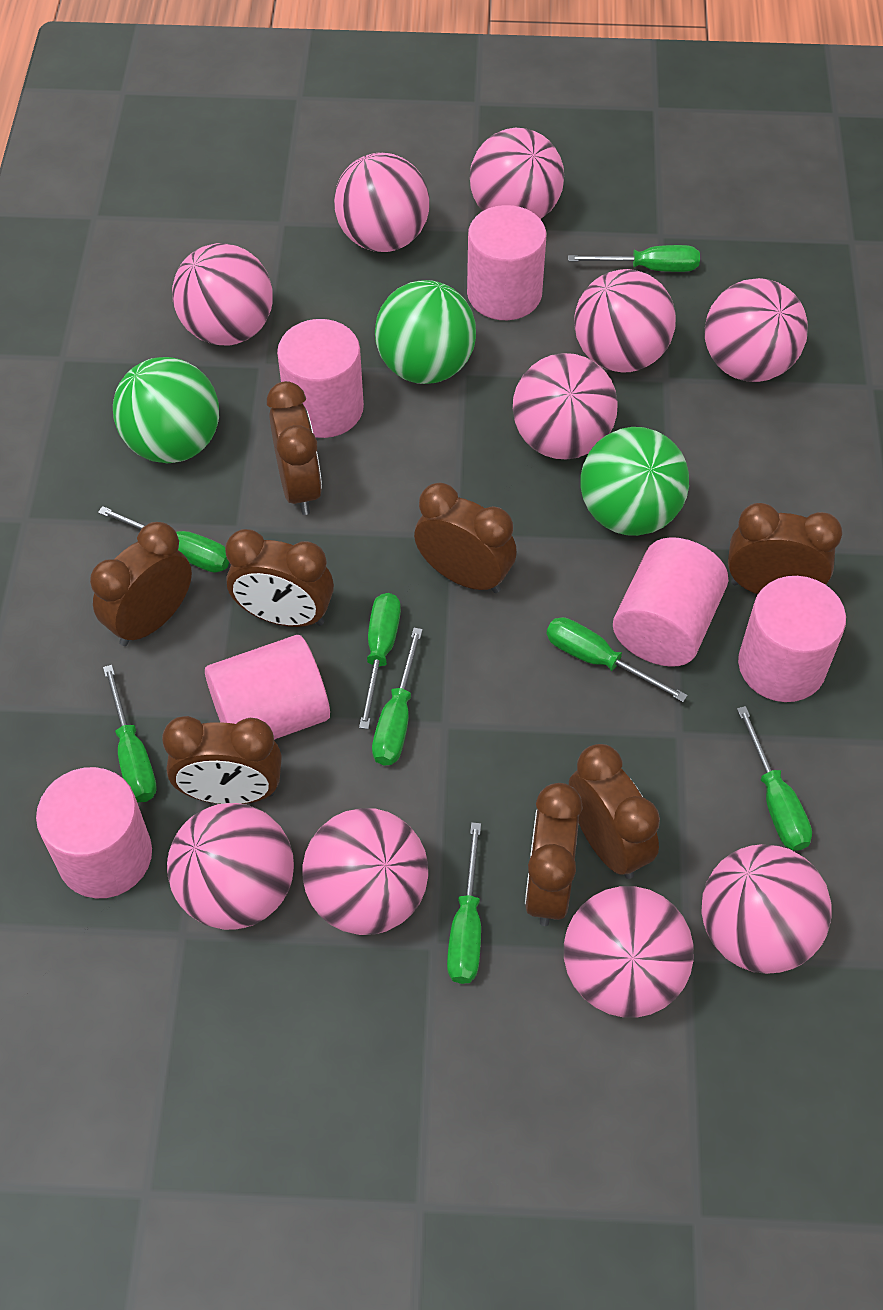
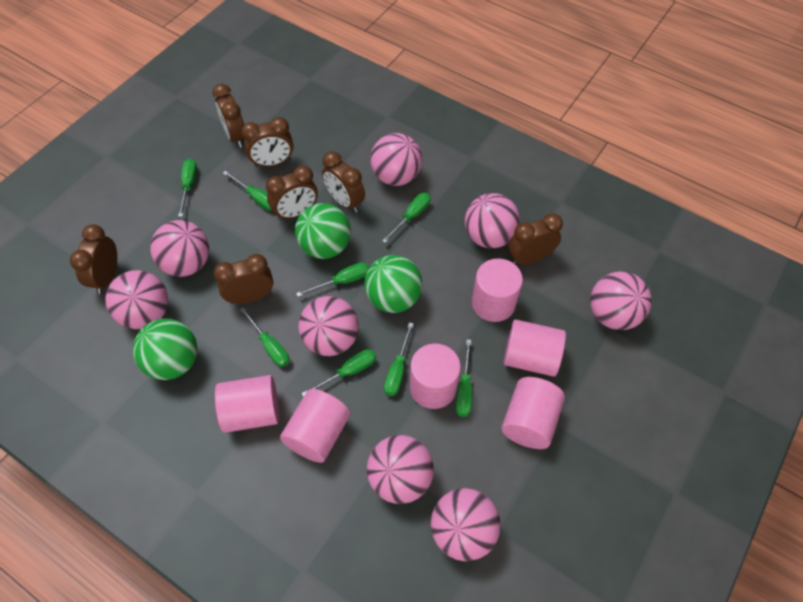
brown clock: [90,522,192,646] [162,716,282,804] [225,529,334,627] [267,381,322,515] [414,482,517,593] [525,783,583,926] [569,744,660,879] [728,503,843,594] = 8 -> [70,224,117,294] [213,84,244,148] [214,254,273,304] [242,117,293,167] [266,165,318,220] [322,151,365,213] [508,213,563,265] = 7
pink ball: [167,803,294,930] [172,243,273,346] [303,808,428,935] [334,153,430,252] [470,128,564,219] [513,353,618,460] [564,886,694,1018] [574,269,676,373] [701,844,832,974] [704,278,808,382] = 10 -> [105,270,168,329] [150,220,209,277] [298,296,359,356] [367,435,434,504] [370,133,422,186] [431,488,501,561] [465,193,520,248] [590,272,652,330] = 8

